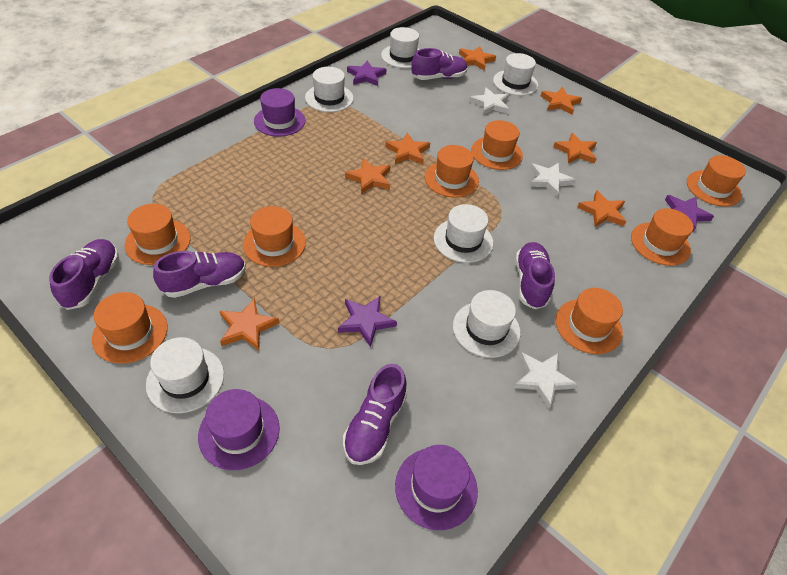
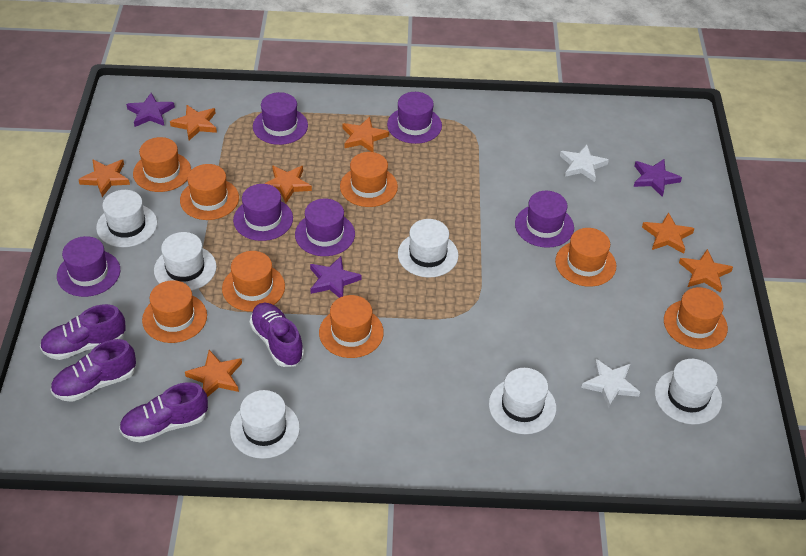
purple hat: [198,389,280,470] [254,88,305,137] [395,445,478,530] = 3 -> [57,236,120,297] [233,184,293,241] [253,92,308,145] [295,199,355,256] [387,92,442,144] [515,191,574,248] = 6
purple shoe: [49,239,119,310] [153,251,246,298] [343,364,407,465] [412,48,467,80] [515,242,555,309] = 5 -> [40,304,126,360] [51,339,136,402] [119,382,208,443] [250,303,304,367] = 4
white star: [469,87,509,115] [514,352,578,408] [530,163,576,197] = 3 -> [560,144,609,182] [581,359,640,408] = 2

